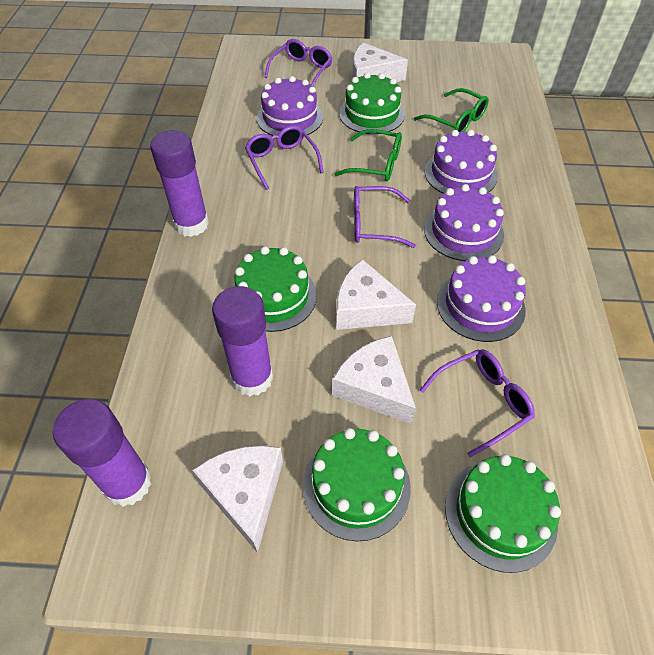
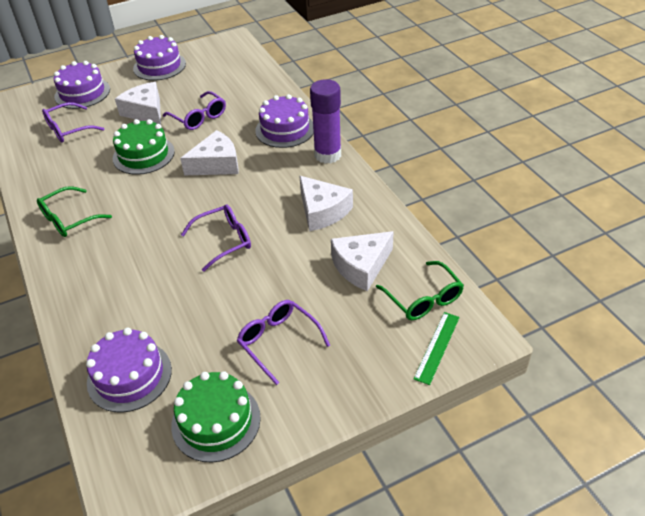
green cake: [233,246,317,332] [303,428,411,541] [339,73,405,134] [445,454,561,573] = 4 -> [113,119,175,175] [171,371,261,463] = 2
green ruler: none = 0 -> [414,312,460,385] = 1
purple glue stick: [53,399,152,507] [150,130,209,237] [212,286,273,396] = 3 -> [310,79,341,164] = 1

